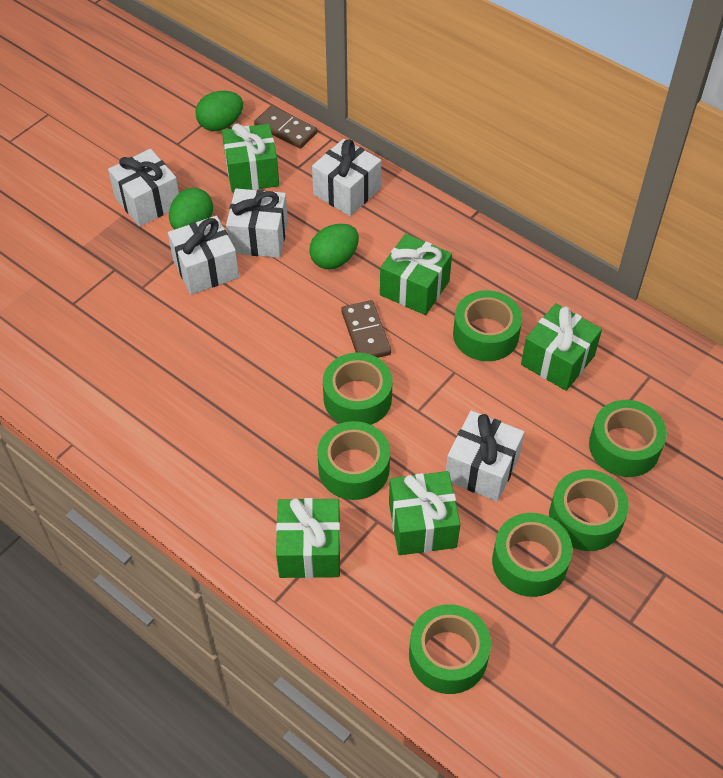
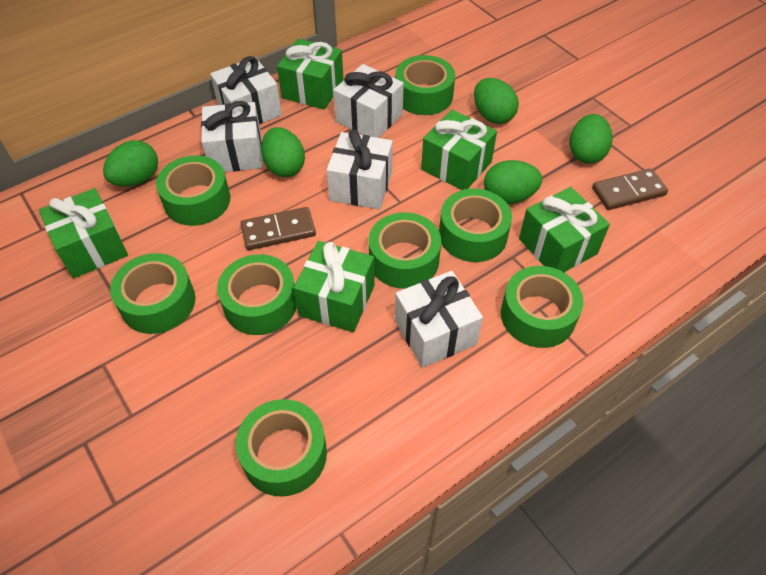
green egg: [169,188,213,230] [196,91,243,131] [309,224,359,269] = 3 -> [103,140,158,187] [261,127,305,177] [474,78,519,124] [484,160,542,204] [569,114,613,164] = 5
green tape: [317,421,390,500] [323,353,393,425] [409,604,491,694] [453,290,522,361] [492,513,572,597] [549,470,629,551] [589,400,667,477] = 7 -> [110,253,195,334] [156,155,230,226] [217,254,297,335] [236,399,327,497] [369,212,441,289] [395,55,455,115] [439,189,512,262] [501,266,584,348] = 8

